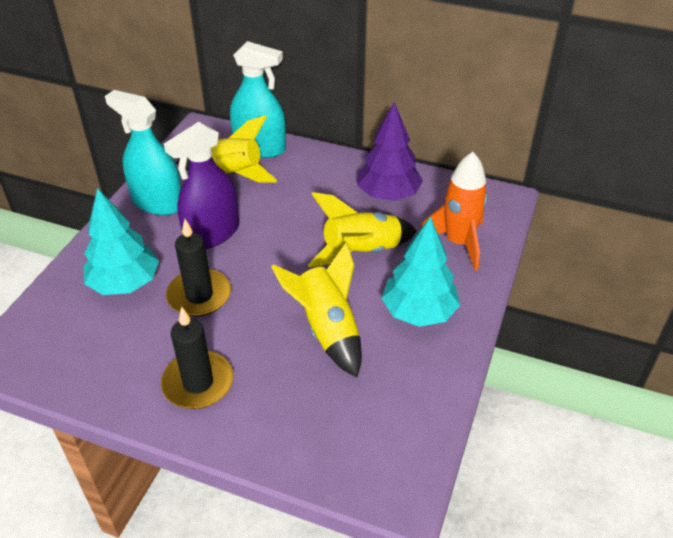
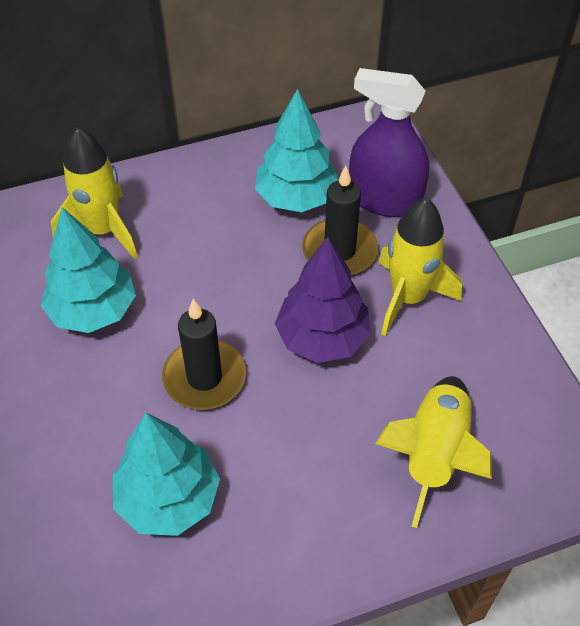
orange rocket: [421,152,488,271] = 1 -> none = 0
turquoise spray bottle: [105,90,181,215] [230,41,286,158] = 2 -> none = 0
turquoise tree: [83,188,159,295] [381,217,460,327] = 2 -> [41,207,136,333] [113,412,220,536] [255,89,339,212] = 3

